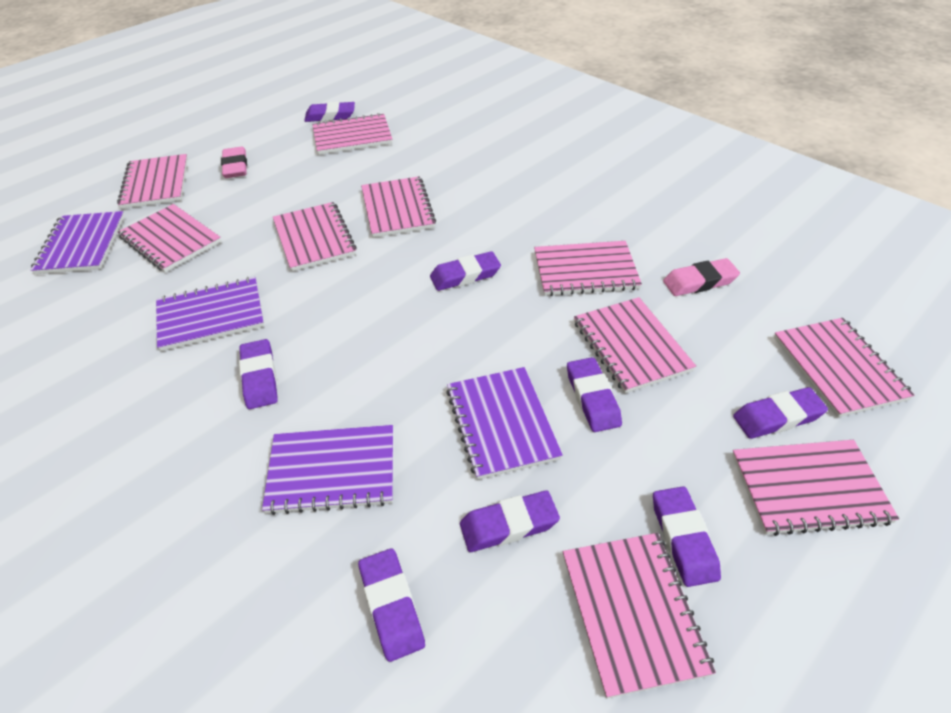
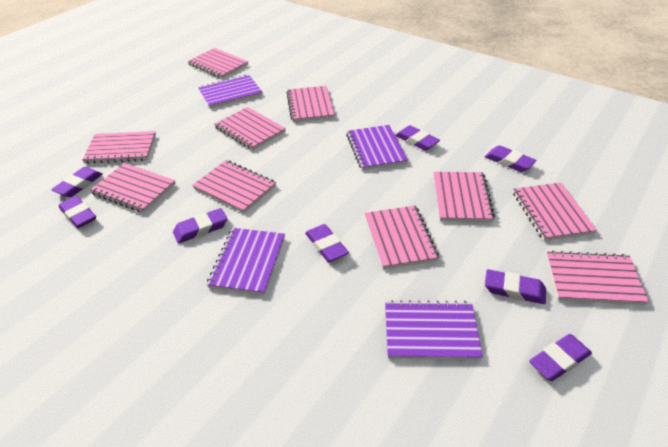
pink eraser: [221,147,247,178] [663,258,740,296] = 2 -> none = 0

